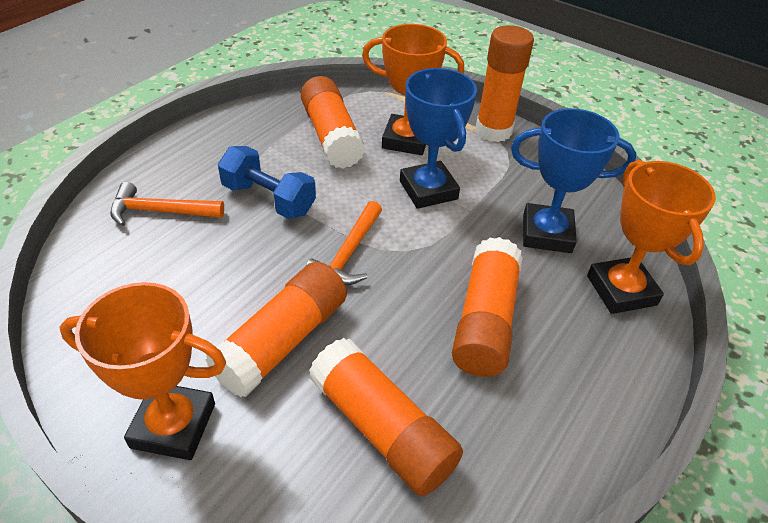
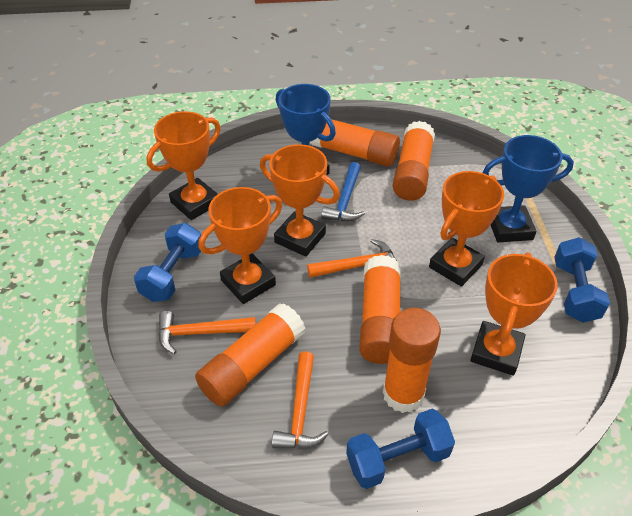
blue dumbbell: [218,146,316,219] = 1 -> [134,223,201,302] [346,409,455,489] [554,237,610,322] = 3
blue hammer: none = 0 -> [321,162,365,221] = 1
orange hammer: [110,182,224,226] [306,201,382,285] = 2 -> [158,311,256,354] [272,351,329,449] [307,239,397,278] = 3
orange trophy: [60,282,226,460] [362,24,464,155] [587,160,716,314] = 3 -> [146,111,221,220] [198,187,282,304] [260,144,340,257] [429,171,504,287] [470,252,558,376] = 5

